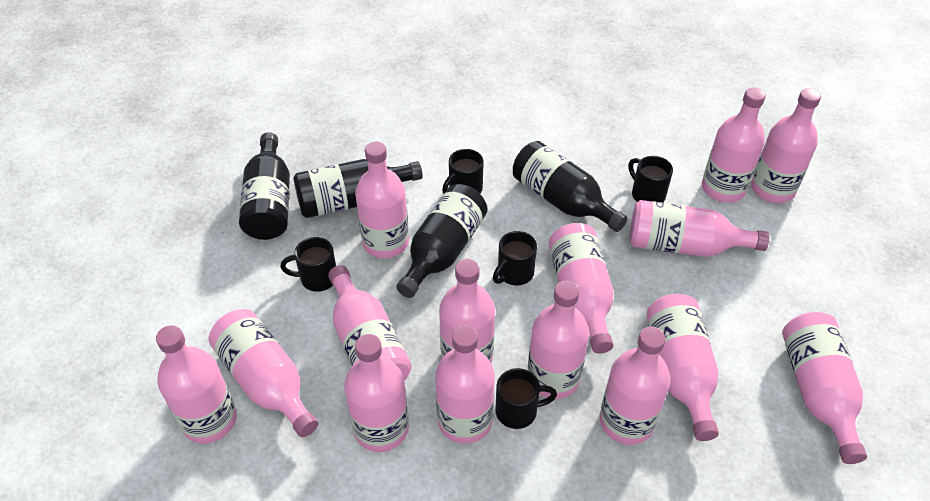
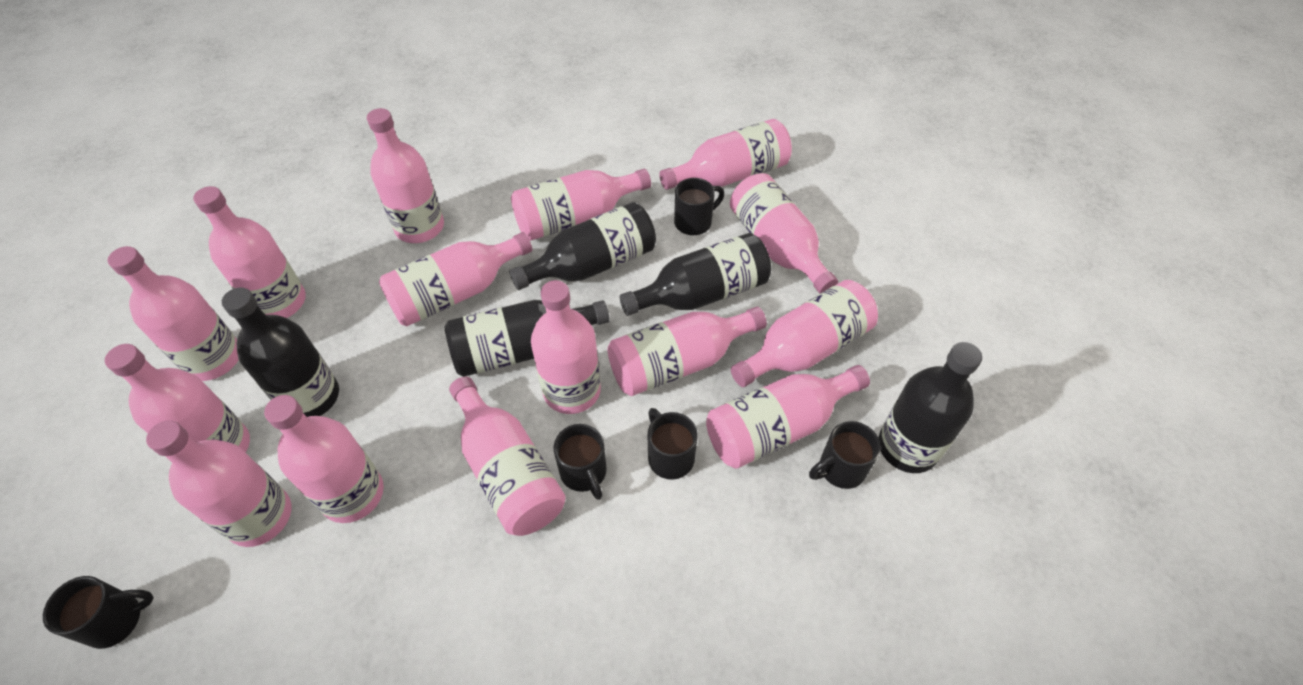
black bottle: [239,132,290,240] [293,159,423,218] [396,184,487,298] [513,141,628,232] = 4 -> [222,287,339,417] [445,300,610,377] [509,202,656,290] [620,233,771,316] [878,342,982,473] = 5

